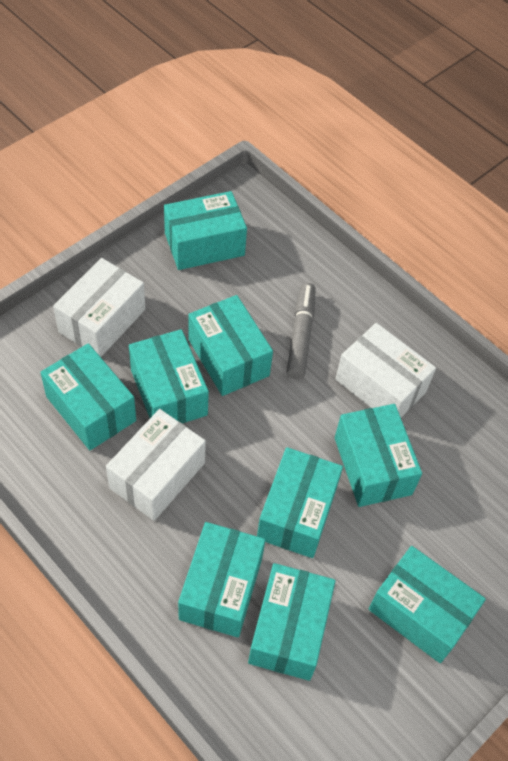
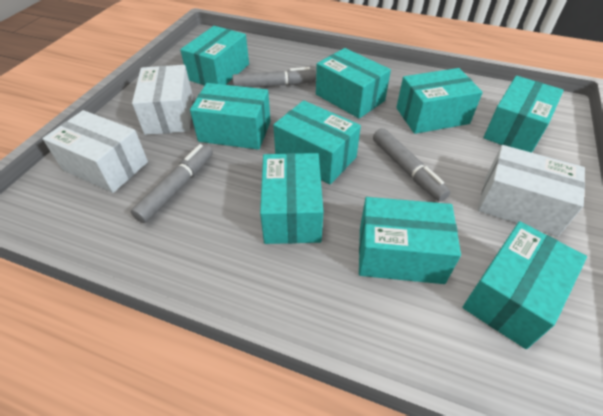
grey marker: [287,283,316,379] = 1 -> [131,144,213,223] [232,67,316,88] [373,128,450,202] = 3

